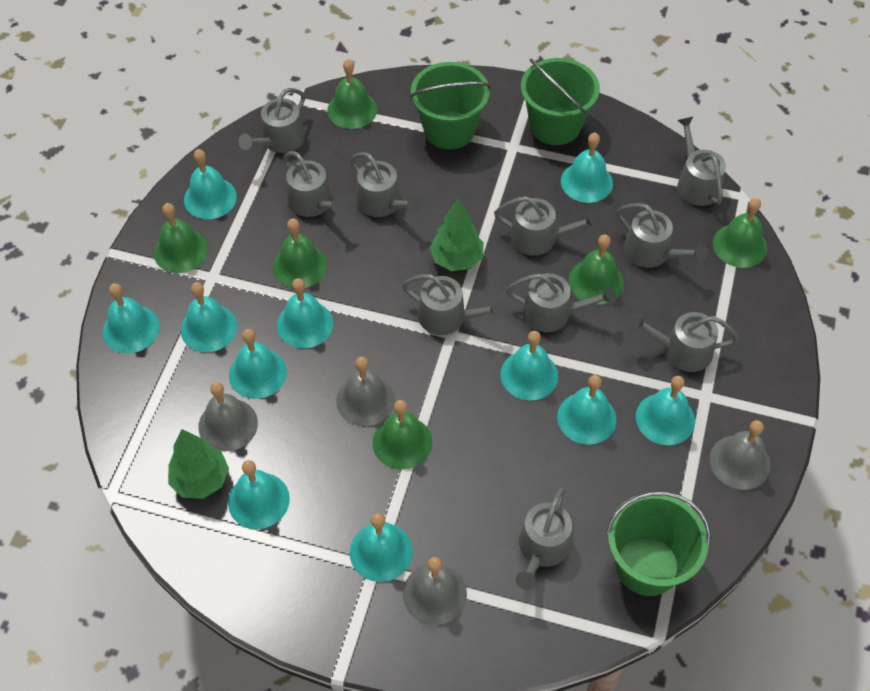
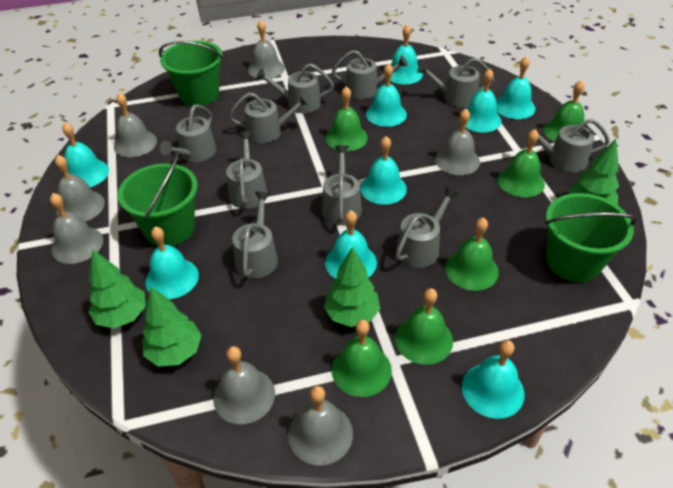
green tree: [168,429,229,499] [430,198,483,271] = 2 -> [88,249,146,328] [143,287,202,367] [324,247,380,327] [568,139,619,205] = 4
grey bell: [198,382,258,452] [336,357,395,426] [403,557,467,625] [710,420,770,490] = 4 -> [50,193,103,264] [55,155,105,222] [114,93,157,157] [213,346,275,424] [248,20,285,79] [288,386,353,465] [435,109,480,175] = 7
turquoise bell: [103,283,160,353] [181,282,237,352] [184,149,237,219] [228,460,290,529] [229,329,287,399] [277,278,333,348] [350,513,413,582] [500,331,558,401] [557,375,616,445] [561,133,613,203] [636,376,695,445] = 11 -> [62,122,109,187] [145,227,199,299] [325,210,377,279] [360,136,407,205] [366,64,407,127] [390,24,423,84] [462,340,525,419] [465,69,501,133] [496,56,535,119] = 9

